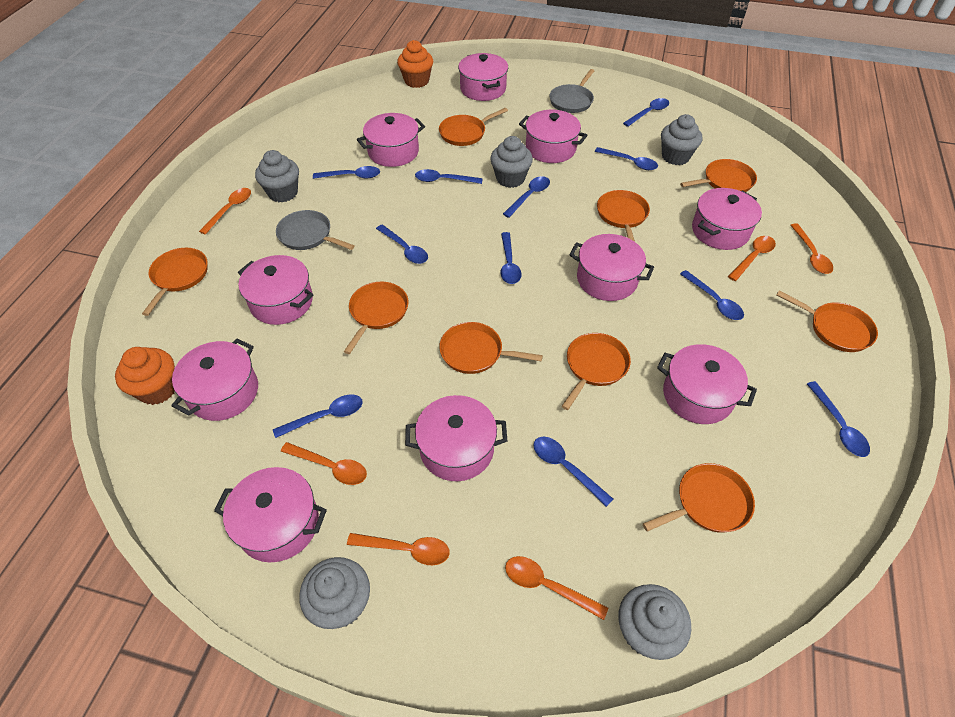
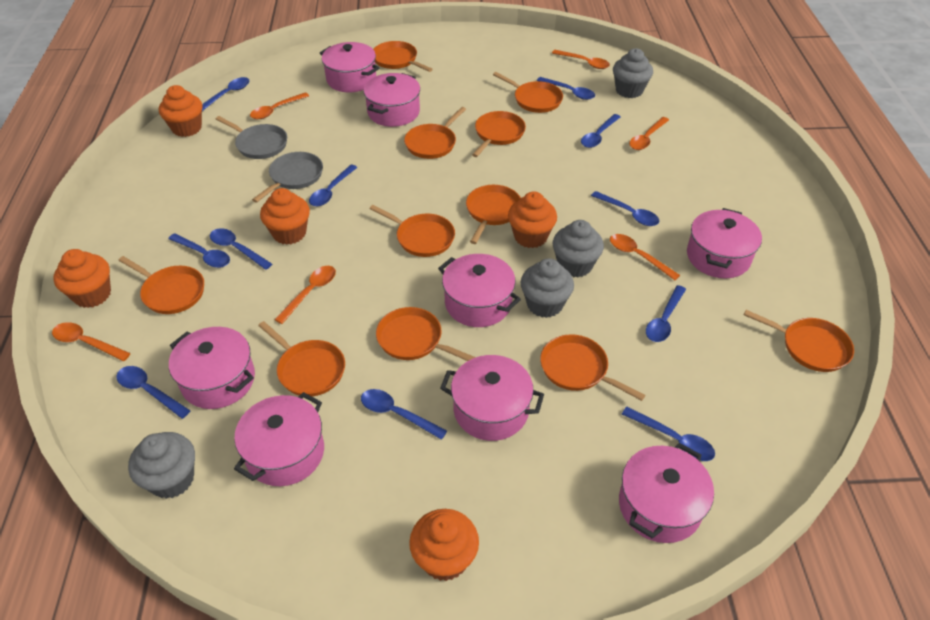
grey cupcake: [255,150,299,203] [299,557,370,629] [490,136,533,188] [618,584,691,660] [661,114,702,165] = 5 -> [128,432,195,499] [521,258,574,318] [553,220,604,277] [613,48,653,98] = 4
orange cupcake: [115,347,175,405] [397,40,433,88] = 2 -> [53,249,111,308] [159,85,202,137] [260,188,310,245] [409,509,479,581] [508,192,557,248] = 5
orange pan: [142,248,208,316] [344,282,408,354] [439,108,508,146] [439,322,543,374] [562,333,631,410] [597,190,650,242] [643,463,755,533] [680,159,757,192] [777,291,878,352] = 9 -> [118,256,204,314] [258,321,345,397] [369,205,455,257] [373,41,433,72] [376,307,476,361] [404,107,466,159] [466,185,521,244] [472,111,526,157] [493,72,563,113] [540,334,645,401] [744,310,854,372] = 11
pink pot: [171,338,258,421] [214,467,327,562] [238,255,314,325] [357,113,425,167] [405,395,507,481] [458,53,508,101] [519,110,587,163] [569,234,654,301] [657,344,757,424] [692,188,762,250] = 10 -> [169,327,255,409] [234,392,324,486] [320,42,379,92] [363,73,420,127] [438,254,521,327] [440,355,544,441] [619,443,714,543] [687,208,762,278] = 8

